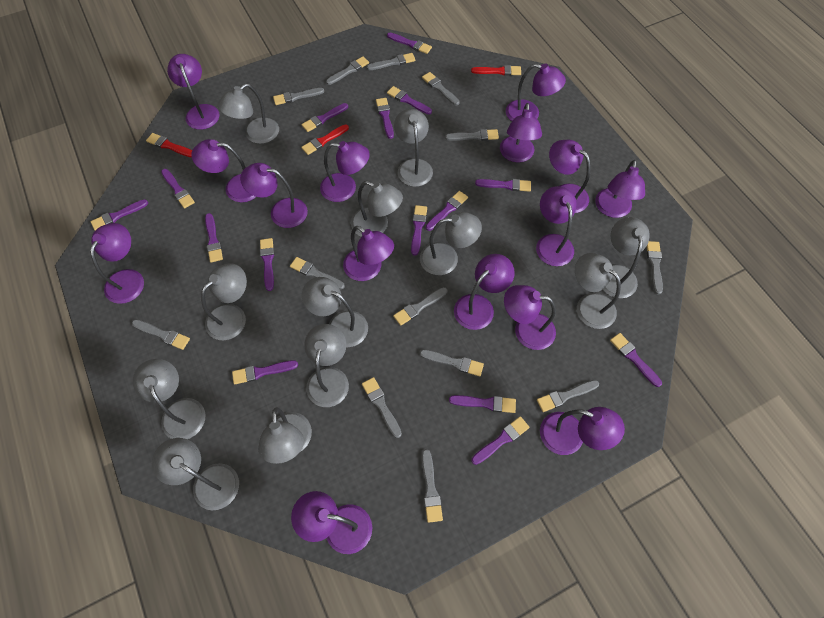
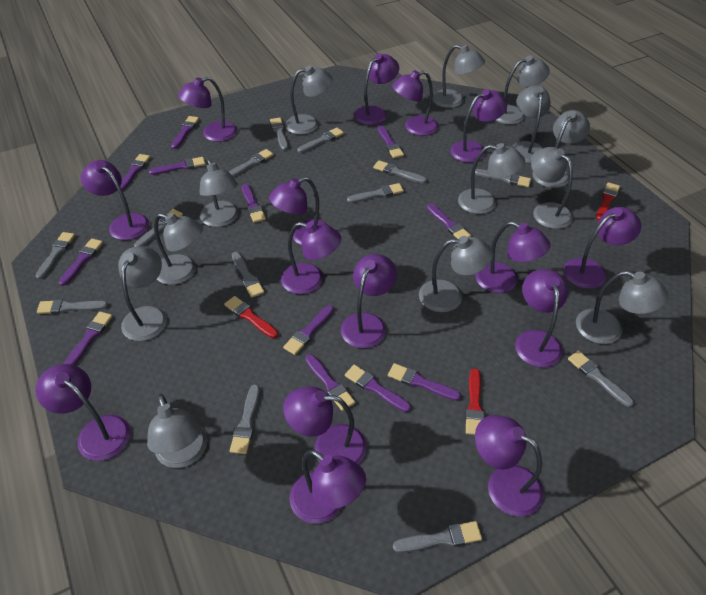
grey lamp: [133,359,206,439] [152,438,239,510] [201,263,247,340] [218,84,279,144] [258,408,312,464] [302,277,368,347] [305,324,349,407] [351,181,403,237] [394,109,433,187] [420,212,482,275] [575,253,621,329] [603,217,650,298] = 12 -> [118,246,167,341] [147,394,207,468] [154,213,203,285] [199,159,239,227] [285,65,333,135] [419,236,493,313] [432,45,485,108] [458,143,525,214] [496,56,550,125] [512,85,551,163] [530,147,573,229] [532,110,590,188] [576,271,669,344] = 13
purple brush: [91,199,148,230] [161,169,195,208] [205,213,223,263] [232,360,298,384] [260,238,274,291] [301,103,348,132] [376,98,394,139] [387,33,432,54] [387,86,432,115] [411,205,427,256] [426,191,468,231] [449,395,516,413] [472,416,530,465] [475,179,531,192] [610,333,662,387] = 15 -> [59,238,103,286] [64,312,113,365] [120,154,150,191] [149,157,205,175] [171,116,199,149] [242,184,266,223] [283,305,334,355] [305,354,355,411] [345,365,411,412] [378,126,404,158] [388,363,461,401] [427,204,471,239] = 12

